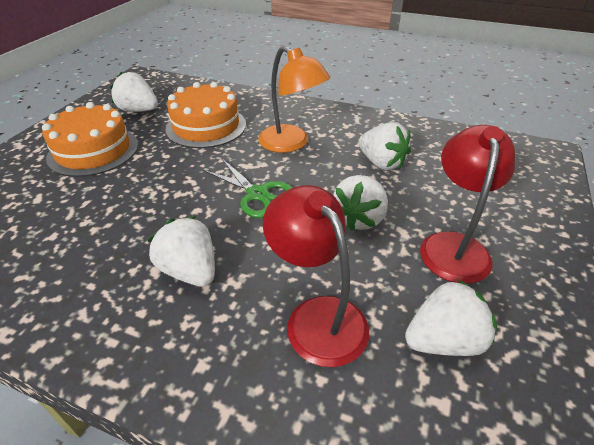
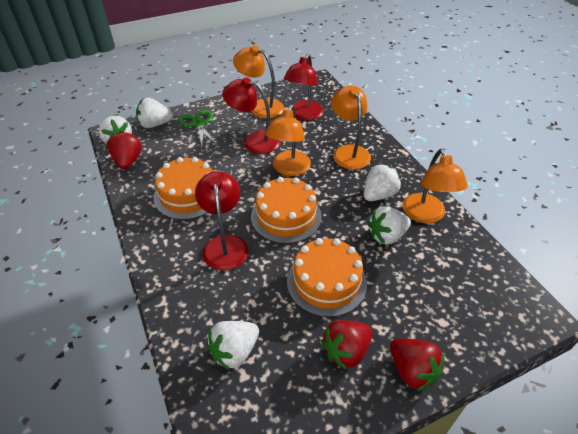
orange cake: [42,102,138,177] [166,82,246,148] = 2 -> [154,157,213,220] [251,177,322,244] [287,238,367,317] = 3
orange lamp: [258,46,330,153] = 1 -> [233,45,284,118] [265,105,311,176] [331,86,371,170] [403,149,468,223] = 4
red lamp: [263,185,369,367] [420,125,516,284] = 2 -> [195,171,248,271] [222,77,280,154] [284,54,324,120] = 3
red strawberry: none = 0 -> [107,131,142,169] [321,320,373,370] [390,338,445,391] = 3

